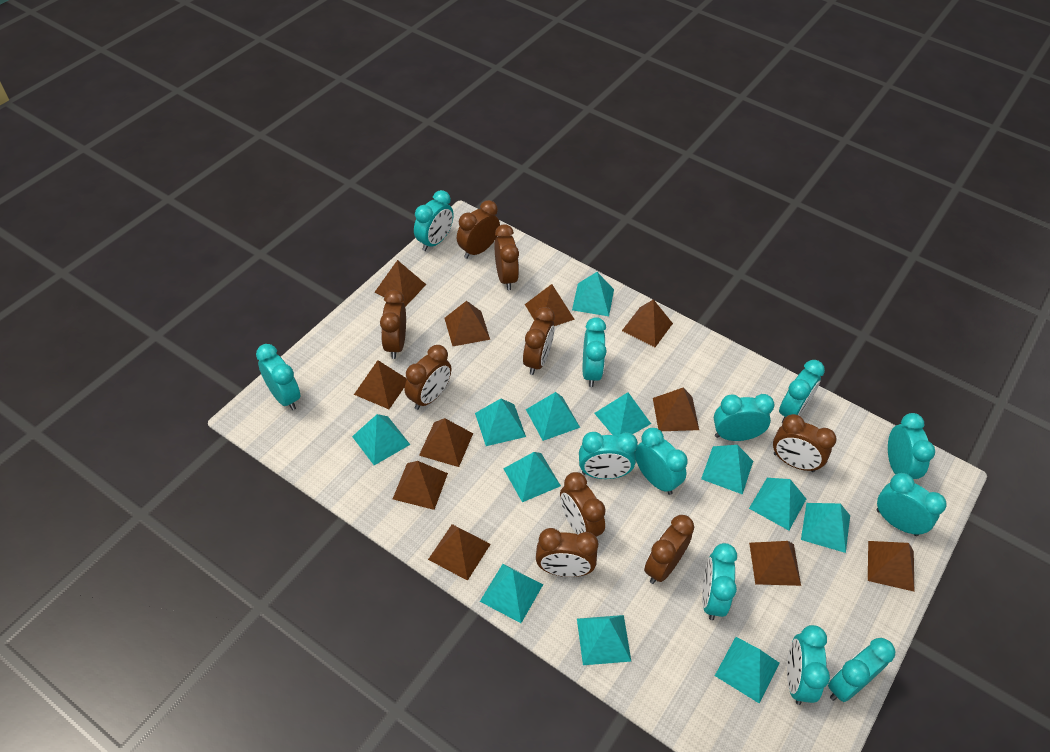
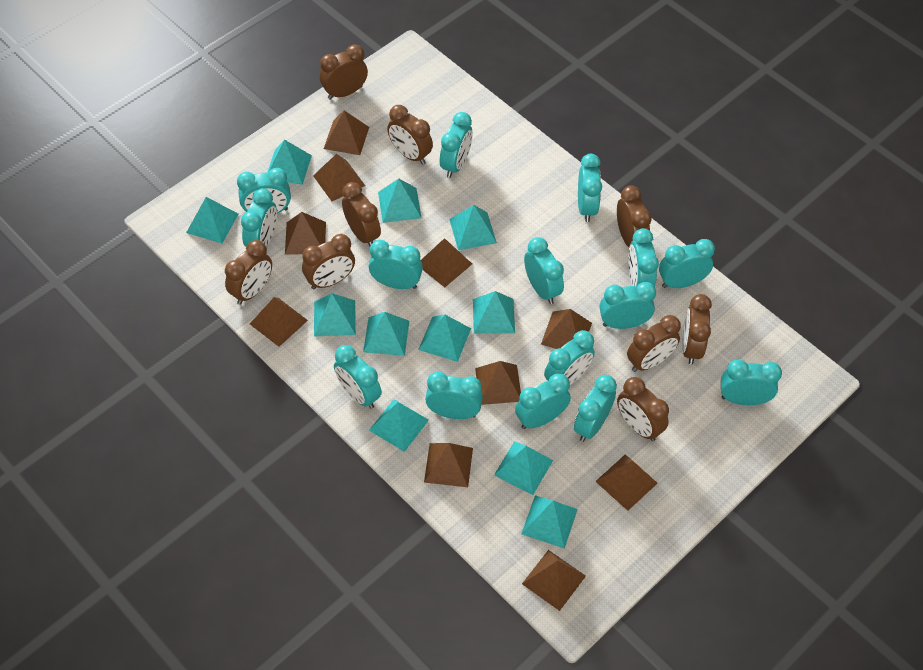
brown pyramid: [354,360,407,409] [374,260,426,307] [393,461,448,510] [419,418,473,467] [428,524,491,581] [444,301,490,346] [525,284,575,326] [622,299,673,347] [653,388,699,431] [749,541,801,586] [868,541,914,591] = 11 -> [250,297,308,347] [285,212,326,255] [313,154,365,201] [324,110,369,155] [421,238,472,287] [424,443,473,487] [475,361,521,405] [522,550,586,611] [541,309,592,349] [595,455,657,511] = 10
turquoise clock: [256,344,300,410] [414,190,454,251] [579,432,638,479] [583,317,607,387] [635,428,688,495] [702,543,737,620] [714,394,774,441] [779,360,825,423] [787,625,830,705] [828,638,895,702] [877,473,947,536] [888,413,935,479] = 12 -> [237,168,291,213] [241,188,277,248] [334,345,382,409] [369,240,423,289] [425,372,483,419] [440,112,472,178] [515,373,571,429] [524,237,564,304] [544,330,595,385] [574,375,617,442] [578,154,602,222] [600,282,656,329] [628,228,659,287] [659,239,715,288] [721,359,782,405] = 15
turquoise pyramid: [352,414,410,465] [475,399,526,446] [480,564,543,623] [503,452,561,502] [526,392,580,441] [572,272,614,316] [577,615,631,665] [594,392,651,436] [701,445,753,495] [715,637,780,704] [749,478,806,530] [801,503,850,553] = 12 -> [186,197,238,244] [267,140,312,185] [314,293,356,336] [363,312,409,356] [369,399,429,452] [378,178,421,223] [418,314,471,362] [449,205,497,250] [473,291,515,334] [494,441,553,495] [521,495,578,549] = 11

